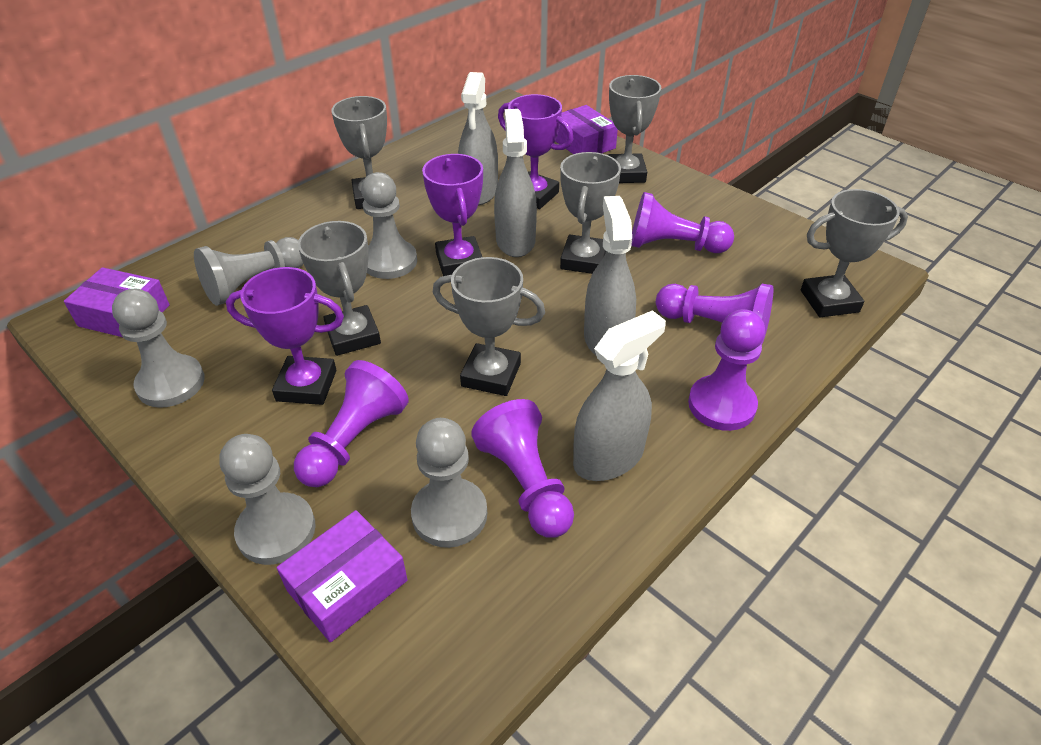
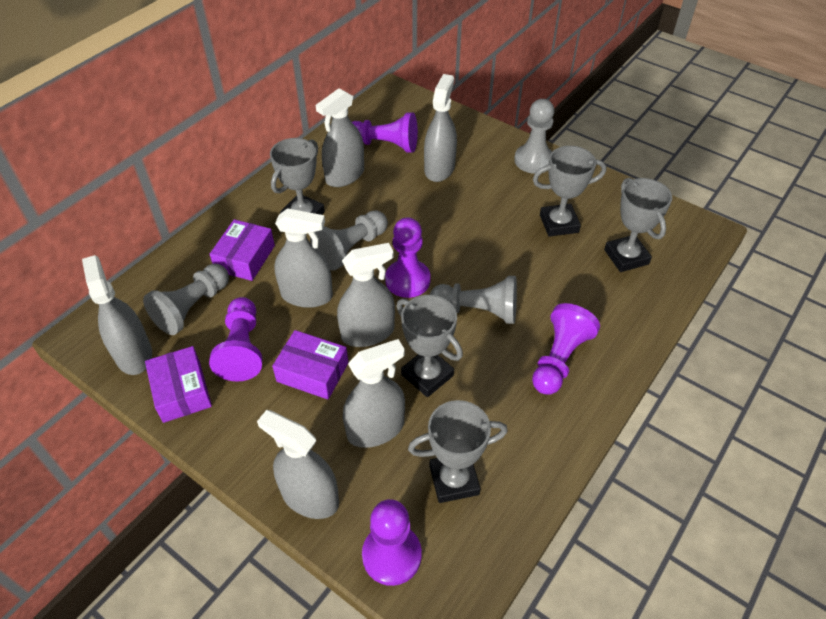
grey pawn: [112,289,205,408] [194,237,303,306] [220,434,316,565] [361,172,417,279] [411,418,487,548] = 5 -> [143,264,229,335] [310,210,388,271] [430,276,517,324] [514,99,554,174] = 4
grey spray bottle: [458,72,498,205] [494,109,537,257] [573,310,666,481] [584,196,636,355] = 4 -> [82,255,152,375] [257,410,339,519] [274,208,333,308] [316,88,364,187] [337,243,395,347] [343,339,405,448] [424,74,457,182] = 7
grey trophy: [298,221,381,356] [331,96,387,209] [433,257,545,396] [560,152,621,274] [607,75,661,183] [801,189,908,317] = 6 -> [270,138,325,215] [396,295,463,397] [408,400,508,503] [533,146,607,237] [604,178,672,272] = 5
purple trophy: [226,267,344,405] [422,154,483,276] [498,94,573,209] = 3 -> none = 0

